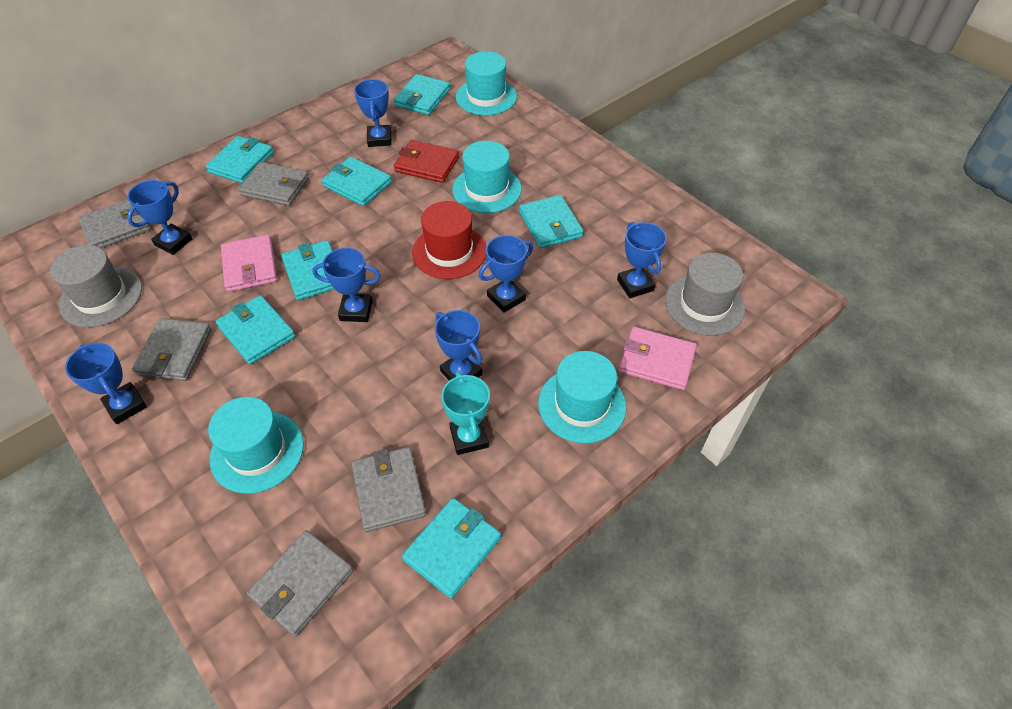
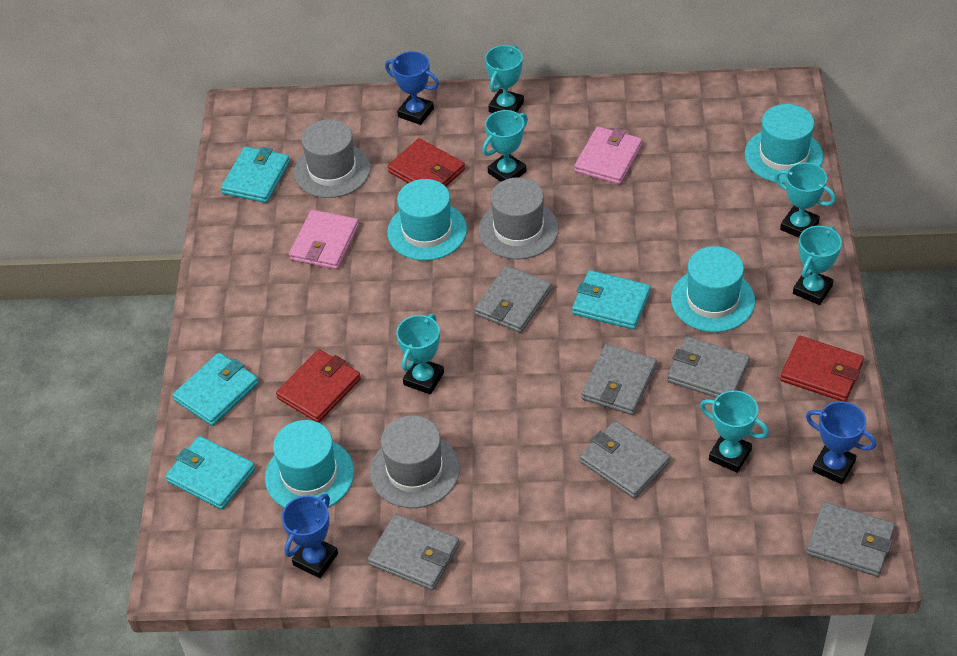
blue trophy: [65,343,147,424] [127,180,192,255] [312,248,381,322] [354,79,392,147] [435,310,482,381] [479,235,533,313] [617,222,667,298] = 7 -> [282,494,338,578] [385,51,439,125] [806,401,876,484] = 3
grey hat: [50,245,142,327] [665,253,745,336] = 2 -> [294,119,371,198] [370,416,460,508] [479,177,559,259] = 3
grey wallet: [79,200,151,248] [132,318,212,381] [239,162,309,206] [247,530,354,637] [351,447,426,532] = 5 -> [368,514,459,590] [475,265,552,333] [580,421,670,499] [581,344,657,415] [667,336,750,398] [806,502,895,577] = 6
red hat: [412,201,486,279] = 1 -> none = 0
red wallet: [394,140,459,183] = 1 -> [276,349,361,423] [388,138,465,187] [780,336,864,402] = 3
turquoise trophy: [441,371,490,455] = 1 -> [396,314,444,394] [482,110,528,182] [485,45,524,113] [700,390,769,473] [774,163,836,238] [793,226,842,305] = 6
turquoise wallet: [206,136,274,183] [215,295,295,365] [281,240,334,300] [322,157,392,206] [394,74,450,115] [402,498,501,599] [519,195,583,248] = 7 -> [165,436,255,510] [173,353,259,426] [221,147,290,203] [572,270,651,330] = 4

